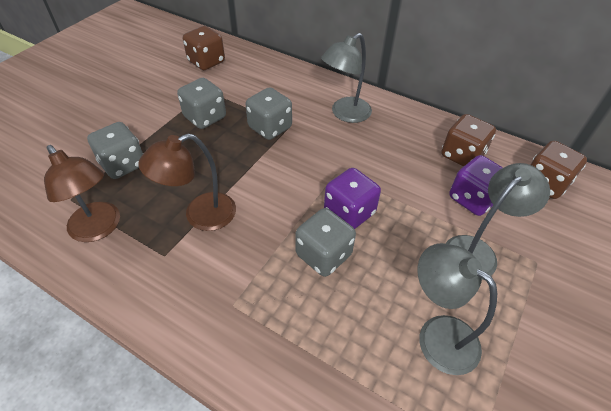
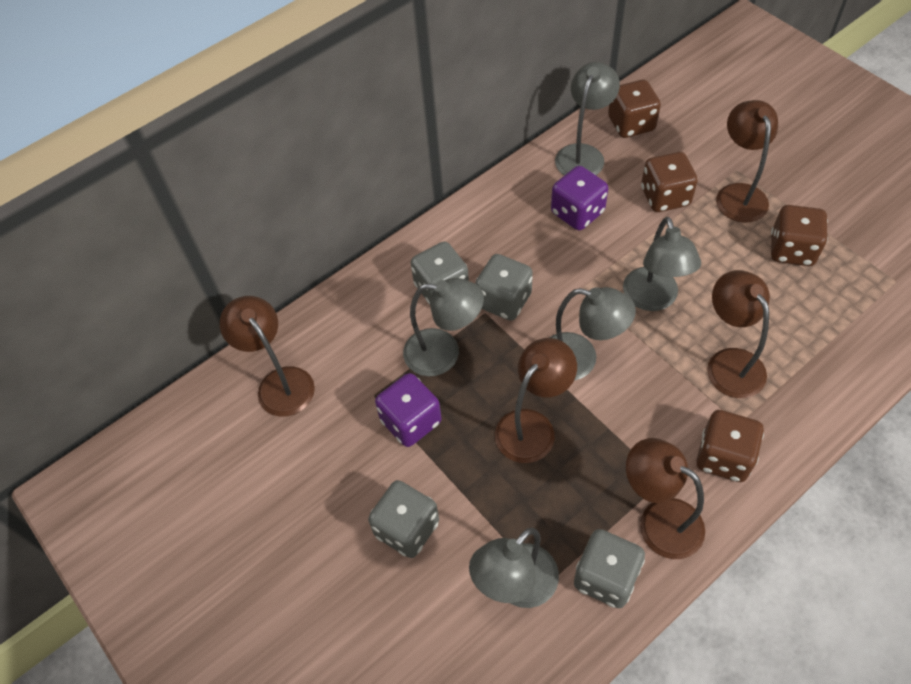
brown dice: [183,26,225,70] [441,114,496,167] [530,141,587,199] = 3 -> [608,80,661,138] [641,152,698,212] [696,410,764,482] [771,205,828,266] = 4
brown lamp: [44,145,120,242] [138,133,236,231] = 2 -> [220,296,315,417] [495,338,577,463] [626,438,705,559] [707,270,770,398] [716,100,778,222] = 5
grey lamp: [321,33,372,123] [418,243,497,375] [445,163,550,280] = 3 -> [403,278,484,376] [469,528,559,608] [549,287,636,380] [555,62,620,175] [623,217,701,311] = 5

